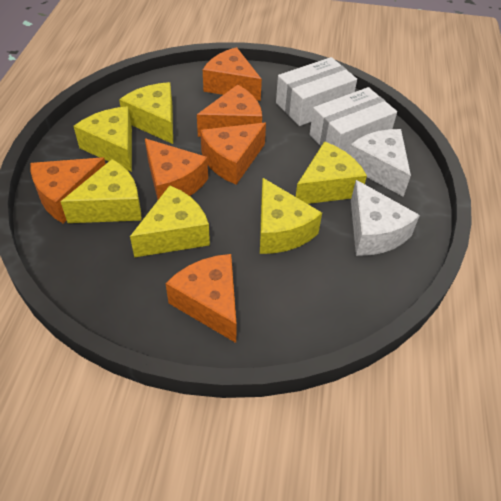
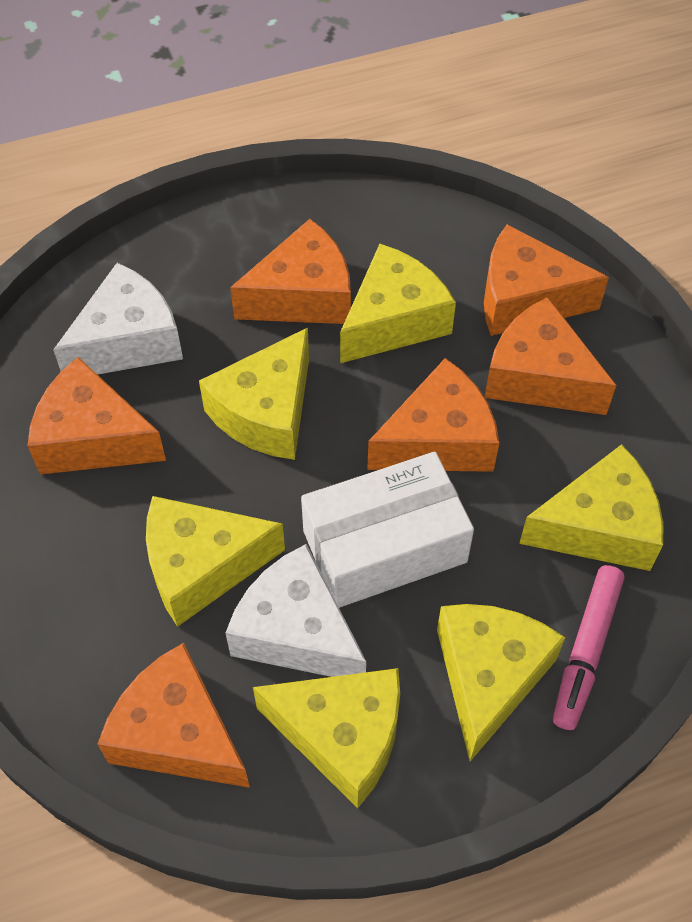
pink marker: none = 0 -> [553,565,624,730] = 1
white box: [276,57,357,126] [310,87,397,154] = 2 -> [301,452,474,608] = 1

